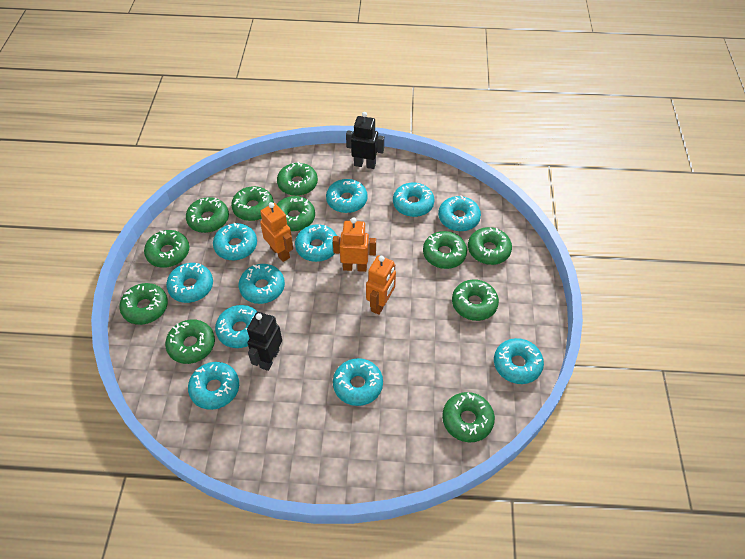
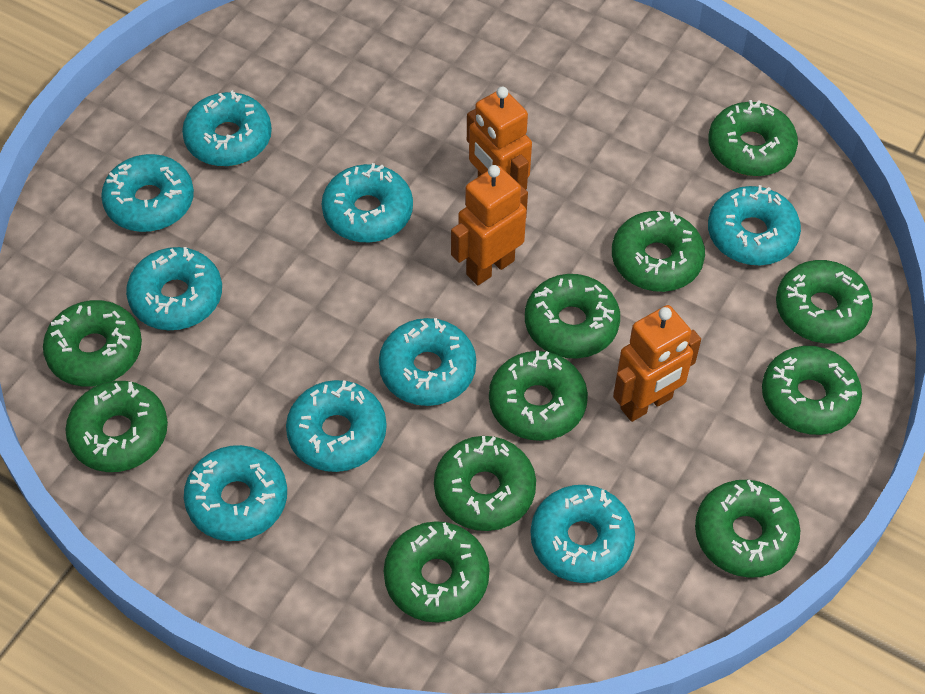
black robot: [247,312,282,371] [346,112,384,169] = 2 -> none = 0
turquoise donut: [166,263,213,303] [188,362,239,410] [213,222,257,260] [215,305,258,348] [239,264,285,304] [295,224,337,262] [326,179,368,213] [333,358,383,406] [393,183,435,217] [438,195,481,231] [494,338,544,384] = 11 -> [101,154,194,232] [126,247,222,330] [182,90,272,166] [184,445,287,541] [286,380,387,472] [322,163,413,242] [379,318,476,406] [531,485,635,583] [708,185,801,265] = 9

